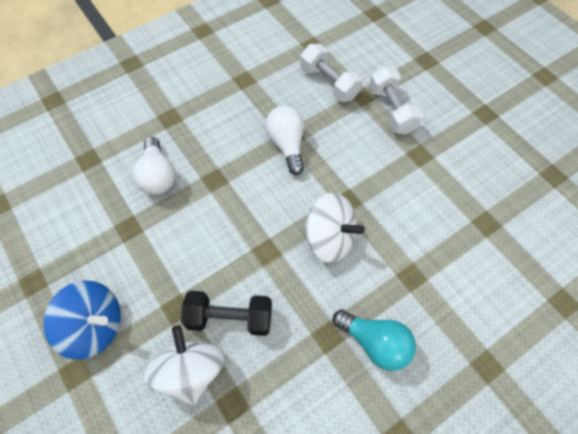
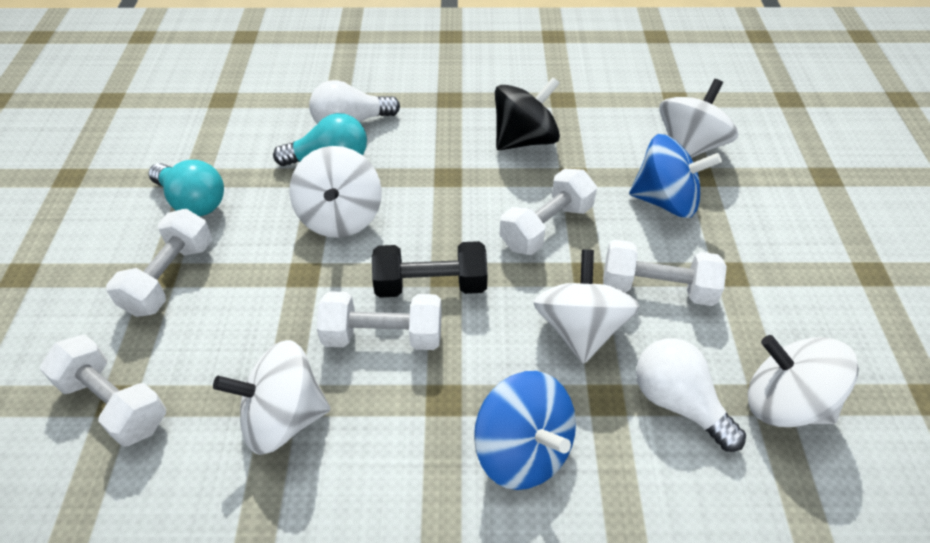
black spinning top: none = 0 -> [495,77,560,150] = 1
blue spinning top: [43,280,121,360] = 1 -> [474,371,576,490] [629,134,722,218] = 2
turquoise light bulb: [333,309,416,371] = 1 -> [149,160,224,216] [273,113,367,166] = 2
white dumbbell: [300,44,363,102] [369,66,423,134] = 2 -> [40,335,166,447] [106,209,212,317] [317,291,442,350] [500,169,597,255] [603,240,727,306] = 5
white spinning top: [144,325,225,405] [304,193,365,263] = 2 -> [213,340,330,455] [290,146,382,238] [533,250,640,364] [659,79,738,158] [748,335,859,427] = 5

